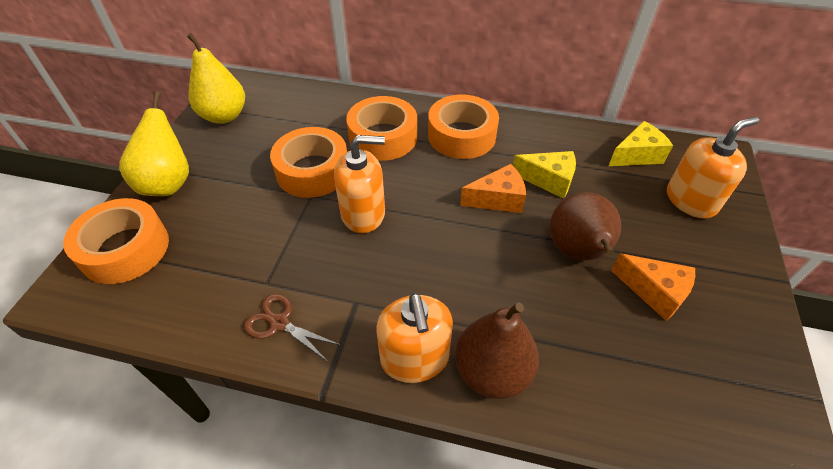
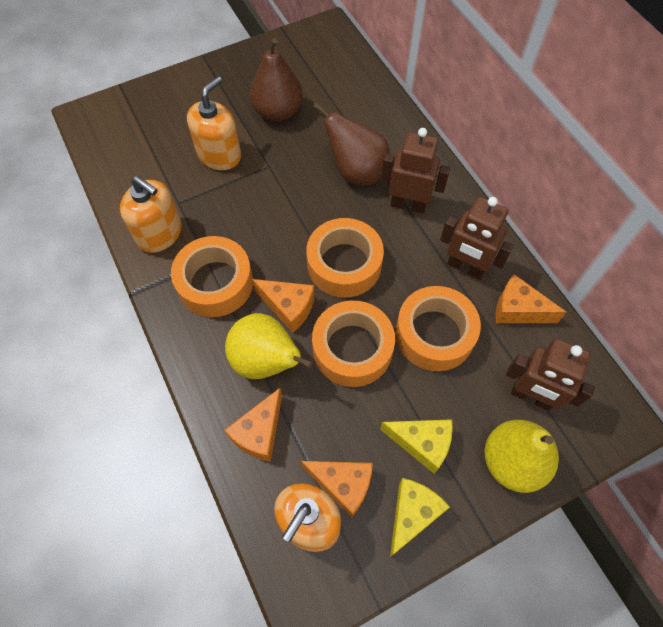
brown robot: none = 0 -> [381,128,450,214] [440,197,514,279] [506,339,595,411] = 3
brown scissors: [244,294,340,361] = 1 -> none = 0
orange cheese: [460,164,526,213] [611,254,695,321] = 2 -> [224,388,282,462] [252,279,315,333] [301,461,373,517] [495,274,566,323] = 4

